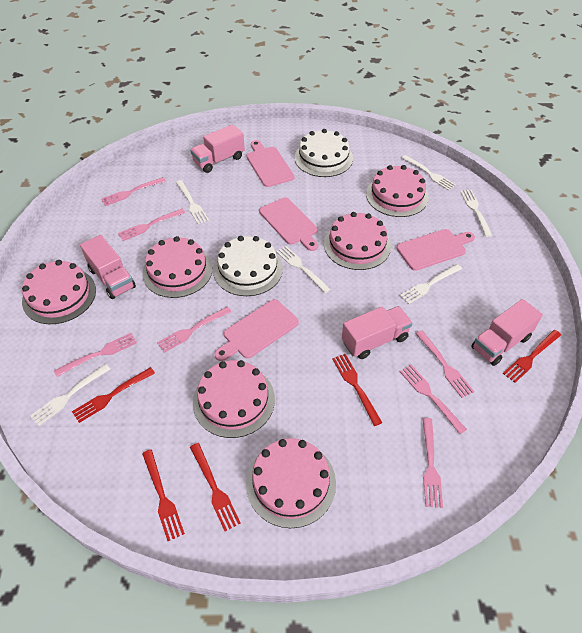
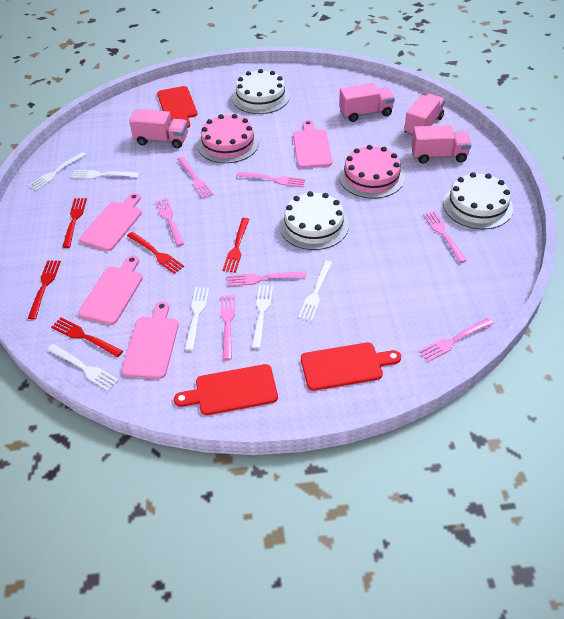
pink cake: [22,260,96,324] [142,236,212,298] [193,360,275,438] [246,438,336,528] [324,212,391,270] [366,165,429,217] = 6 -> [197,114,259,163] [339,145,405,199] = 2
red cutting board: none = 0 -> [157,86,197,128] [174,364,278,415] [301,343,401,391] = 3
white cake: [213,236,283,296] [295,129,353,177] = 2 -> [232,69,290,114] [279,191,349,250] [443,172,513,229] = 3

